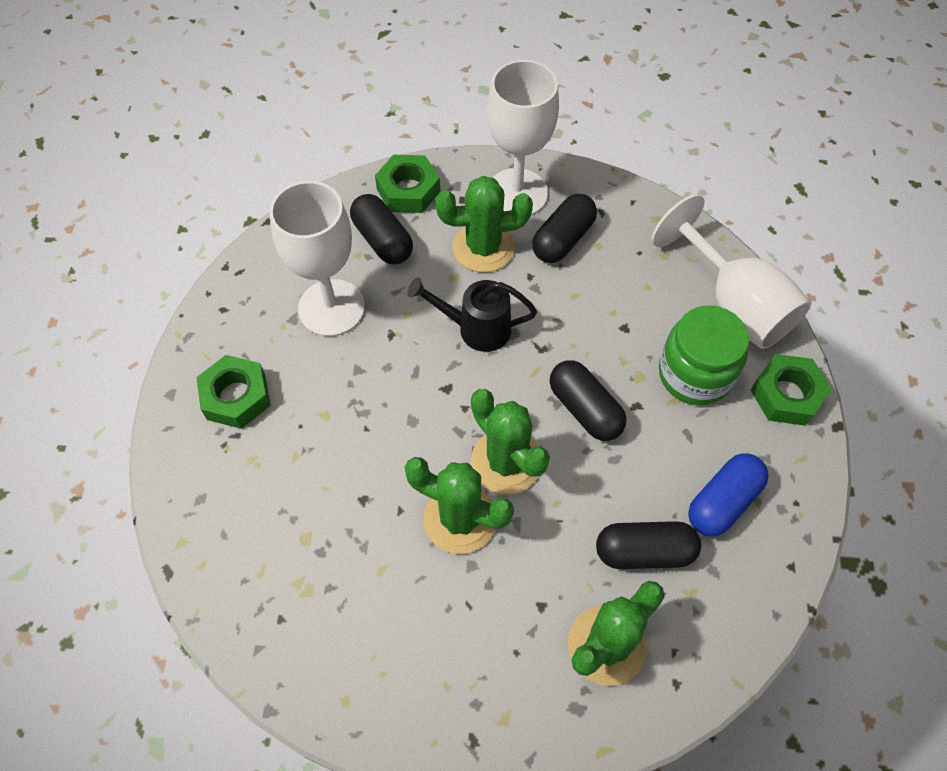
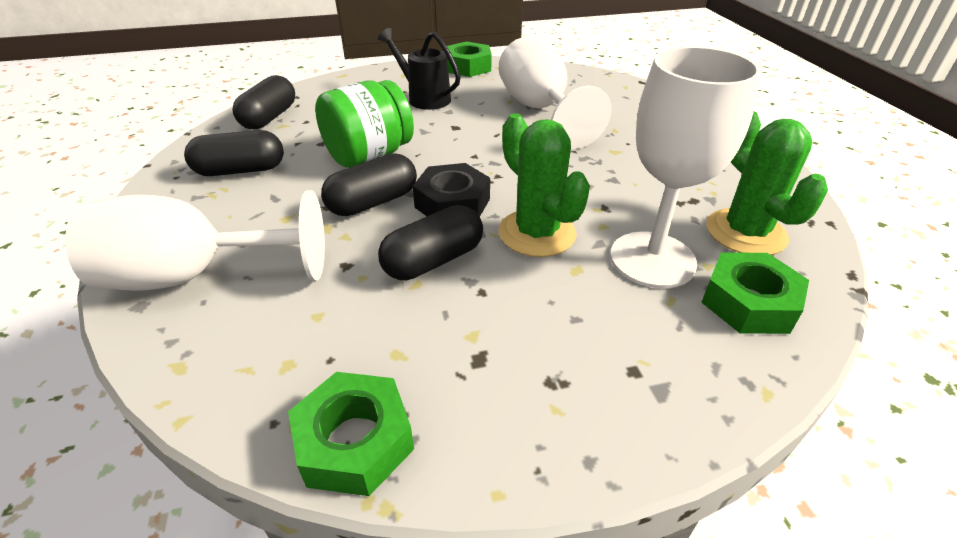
black nut: none = 0 -> [413,163,490,217] = 1
blue capsule: [688,453,769,537] = 1 -> none = 0
green cactus: [405,457,514,554] [435,176,533,272] [471,389,550,494] [568,581,665,686] = 4 -> [498,113,590,257] [706,112,828,255] = 2

